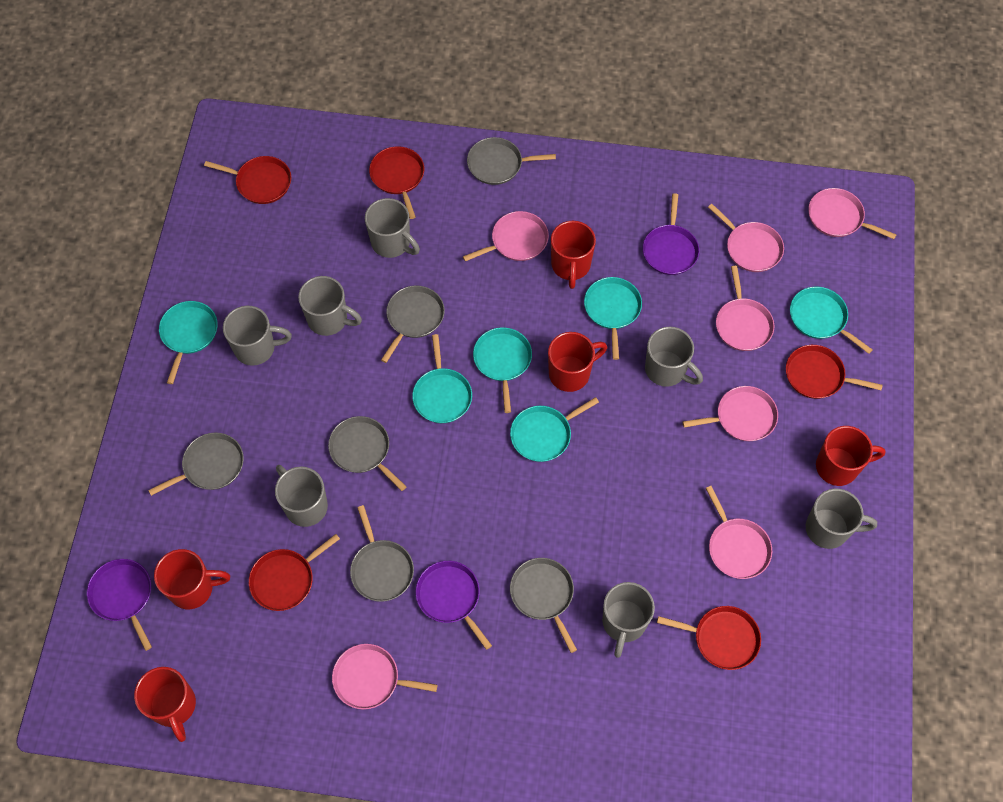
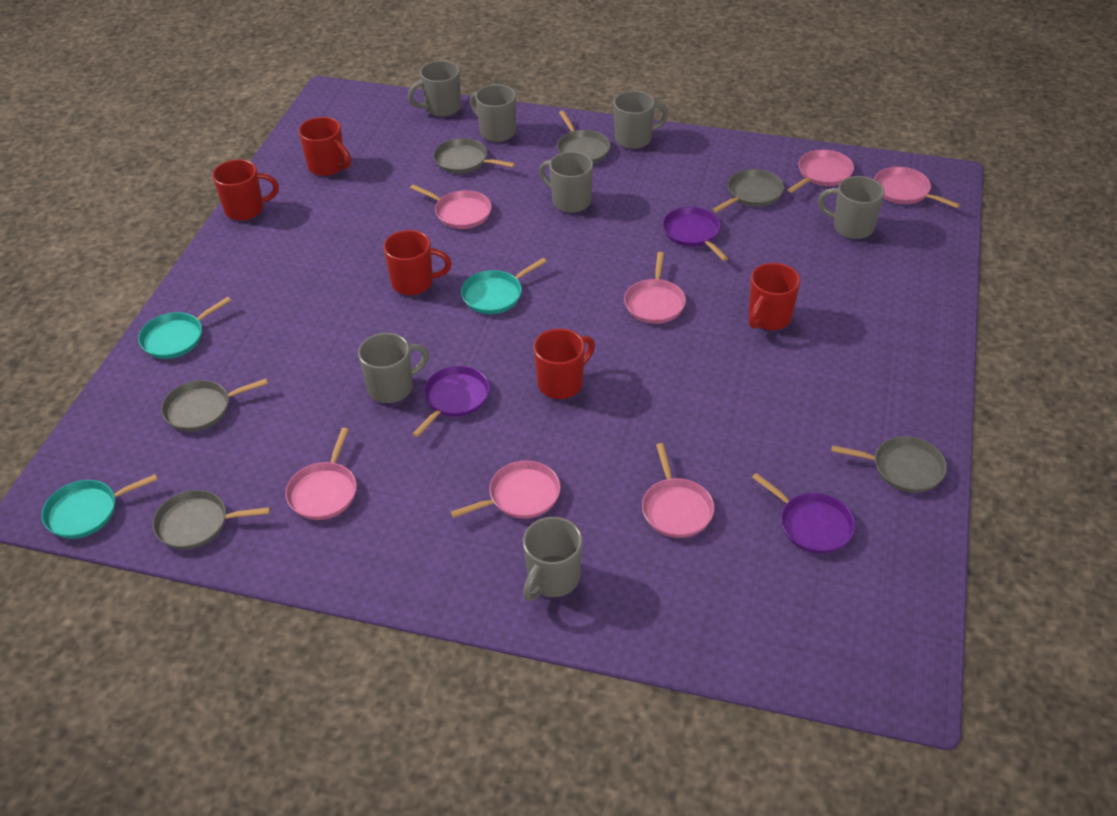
red pan: [204,156,291,204] [249,534,340,611] [369,146,424,219] [657,606,761,670] [786,345,883,399] = 5 -> none = 0
turquoise pan: [159,301,218,384] [412,334,472,423] [473,328,532,413] [510,397,599,462] [584,277,642,360] [790,287,873,354] = 6 -> [41,474,158,539] [138,297,231,359] [461,258,547,314] = 3

